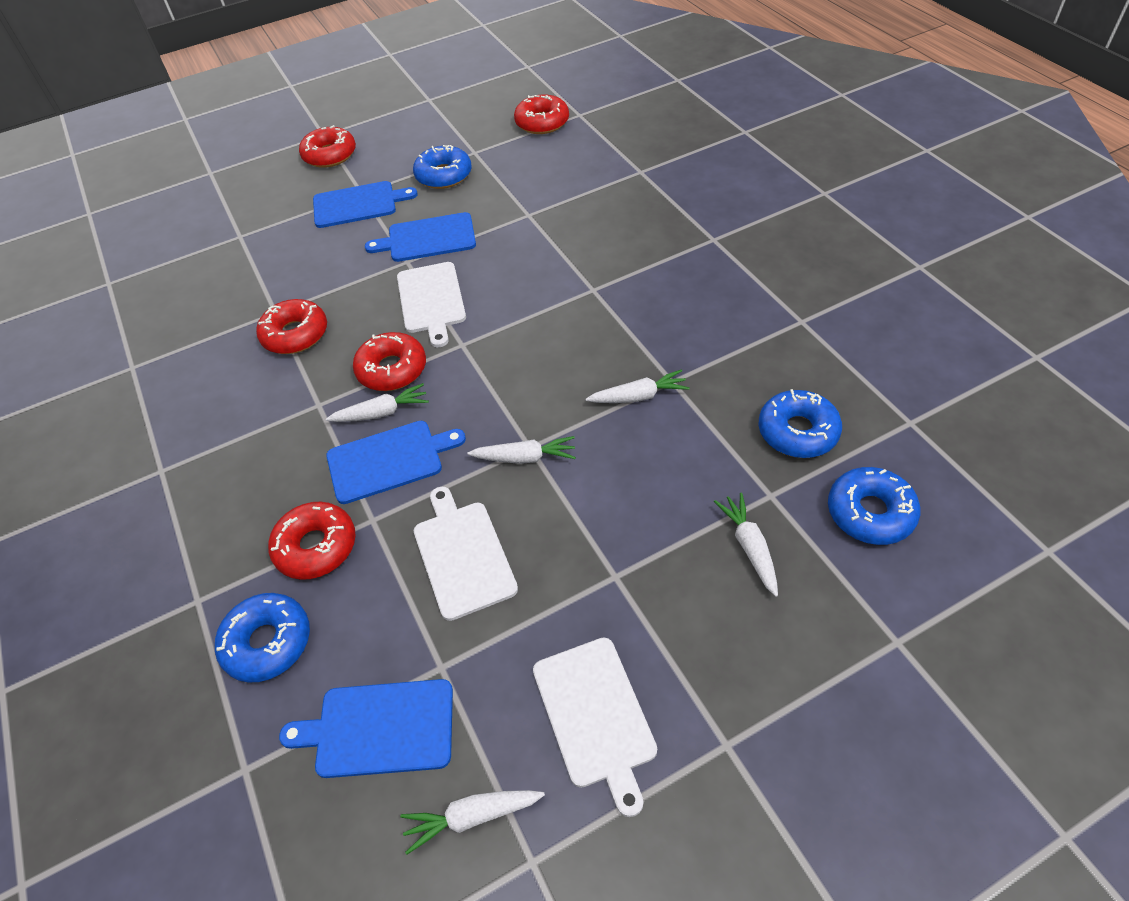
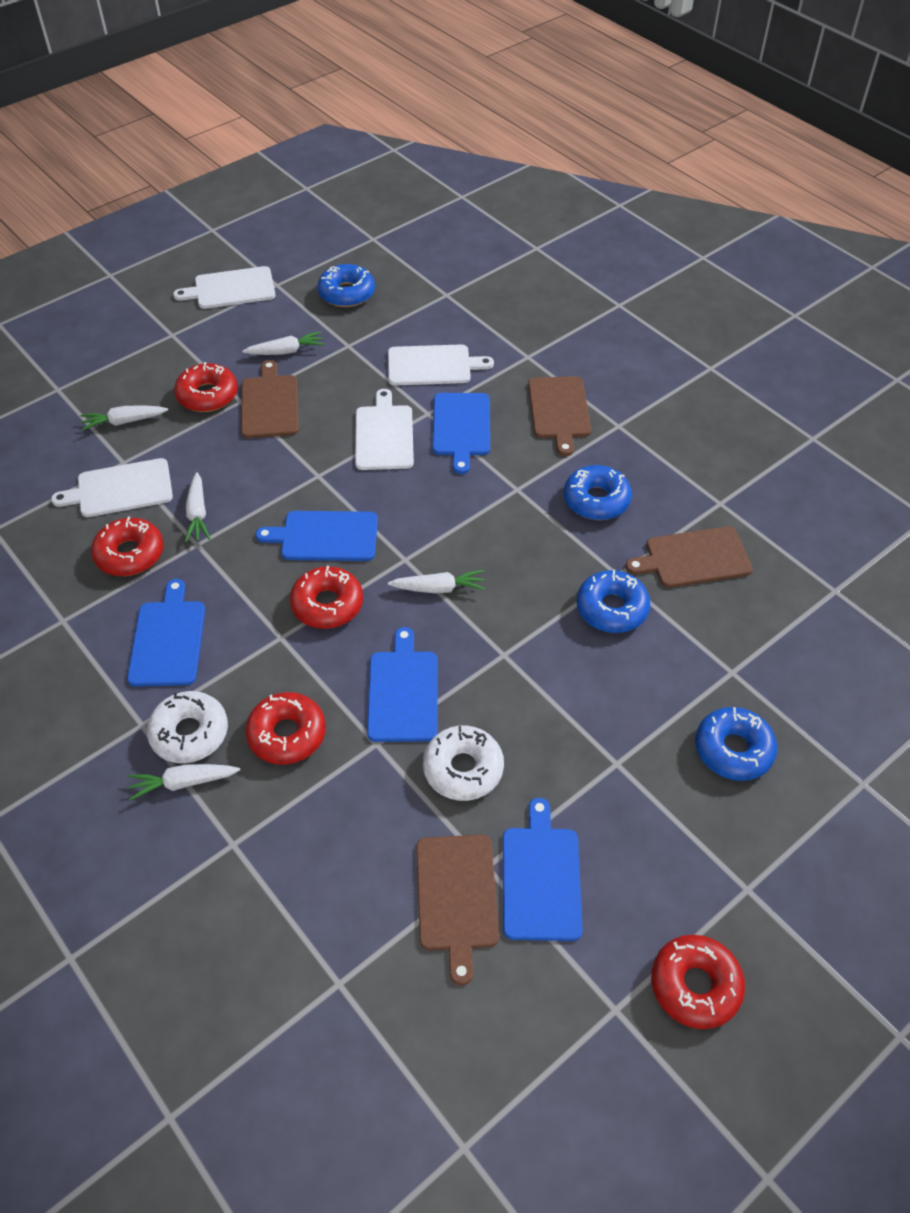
blue cutting board: [279,679,453,778] [313,181,418,228] [326,421,466,504] [365,212,476,262] = 4 -> [127,579,205,687] [256,511,378,561] [367,627,438,742] [433,393,490,474] [503,798,583,941] = 5
brown cutting board: none = 0 -> [241,360,299,438] [416,835,499,985] [528,376,591,456] [626,526,753,588] = 4
white cutting board: [397,262,466,347] [414,487,518,621] [533,638,657,817] = 3 -> [51,458,173,517] [173,266,275,309] [355,389,414,470] [388,344,494,385] = 4
white donut: none = 0 -> [147,691,228,763] [423,726,504,801] = 2

